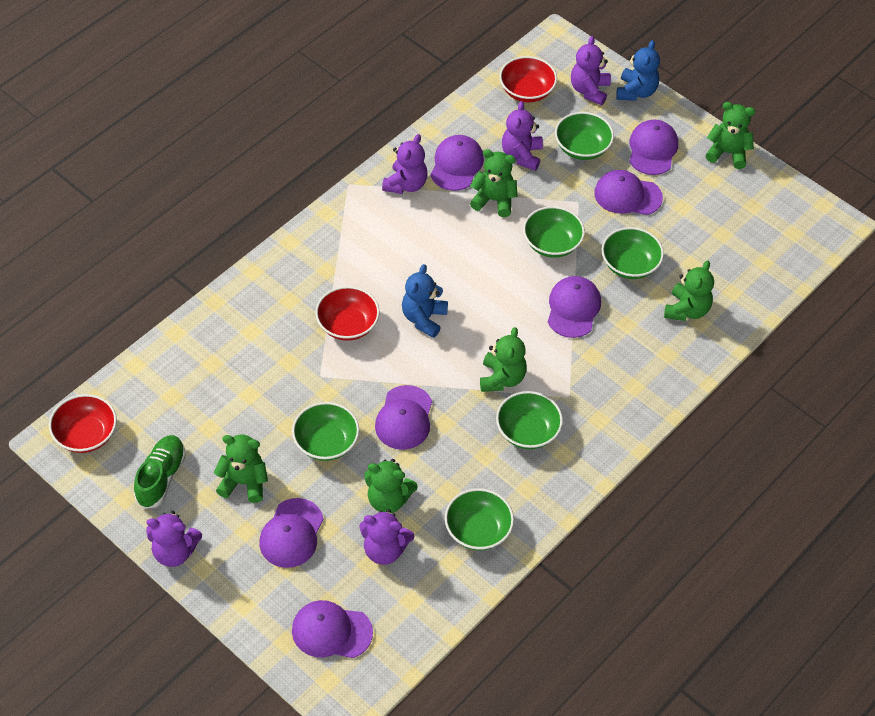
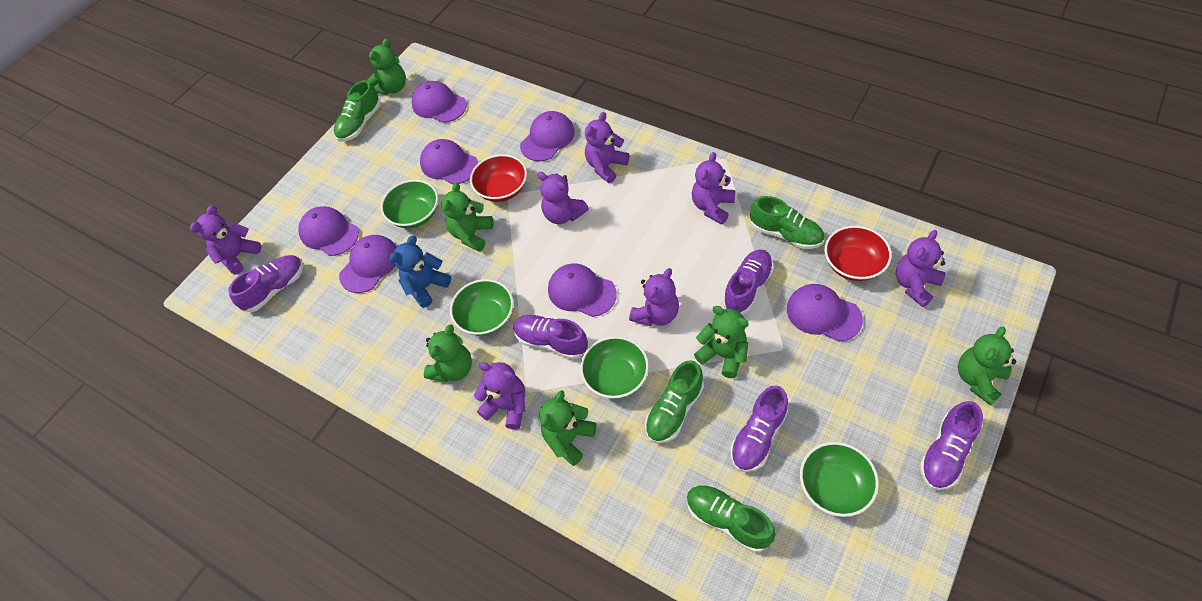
blue teddy bear: [402,264,448,338] [616,40,660,101] = 2 -> [389,236,451,308] = 1
green bowl: [292,402,359,461] [445,488,514,551] [496,391,563,449] [523,206,585,258] [555,112,614,160] [602,227,664,279] = 6 -> [381,180,438,228] [450,279,514,336] [580,336,649,399] [800,442,879,517] = 4
green shoe: [134,435,186,509] = 1 -> [334,80,381,142] [645,360,704,443] [686,485,776,552] [750,196,824,249] = 4
purple shoe: none = 0 -> [228,255,303,312] [513,315,588,360] [723,249,774,315] [730,385,788,472] [920,401,983,490] = 5
purple teddy bear: [146,511,202,567] [359,509,414,565] [382,134,427,194] [502,101,543,171] [571,36,611,105] = 5 -> [190,206,261,275] [474,362,525,430] [538,172,589,224] [585,112,629,183] [629,268,679,326] [692,152,735,225] [896,230,946,307] = 7
red bowl: [49,394,117,453] [315,286,380,341] [499,56,557,102] = 3 -> [470,154,527,202] [825,226,892,281] = 2

